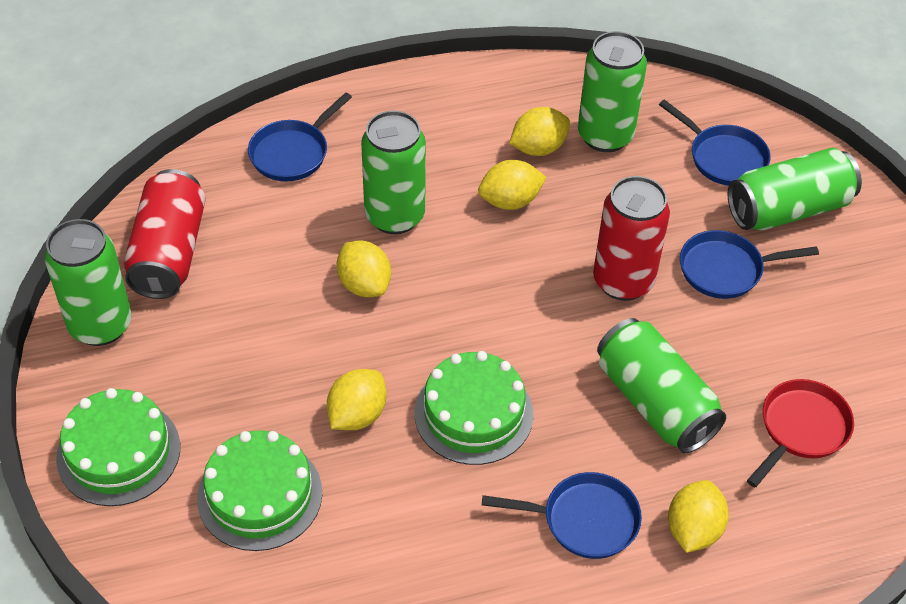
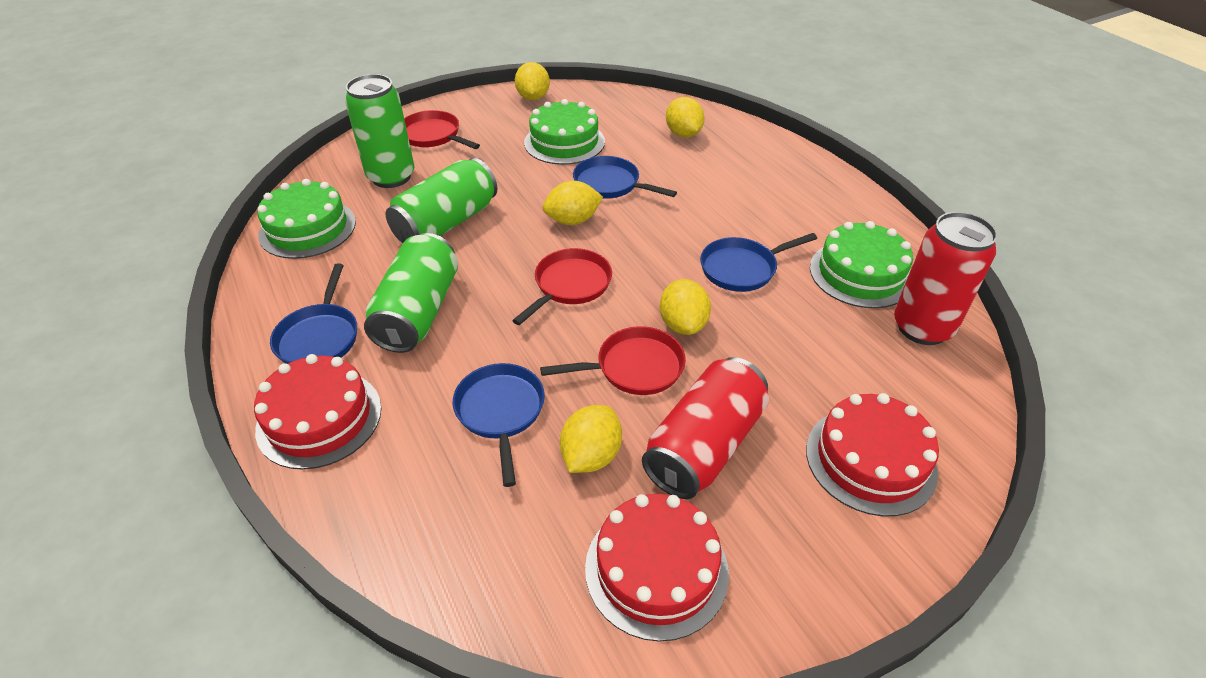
green can: [44,219,132,346] [361,111,426,234] [578,31,647,152] [597,318,726,453] [728,148,862,230] = 5 -> [345,74,414,188] [364,233,458,353] [386,158,497,243] = 3
red cake: none = 0 -> [254,354,381,470] [585,494,729,642] [806,393,939,516] = 3
red pan: [747,379,854,487] = 1 -> [404,110,480,149] [512,248,612,325] [540,326,686,395] = 3

